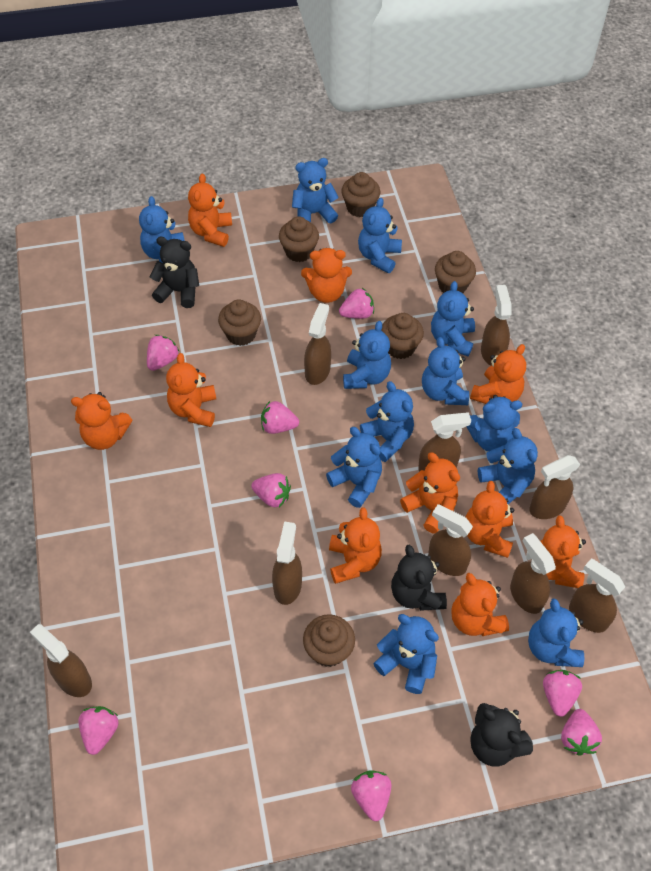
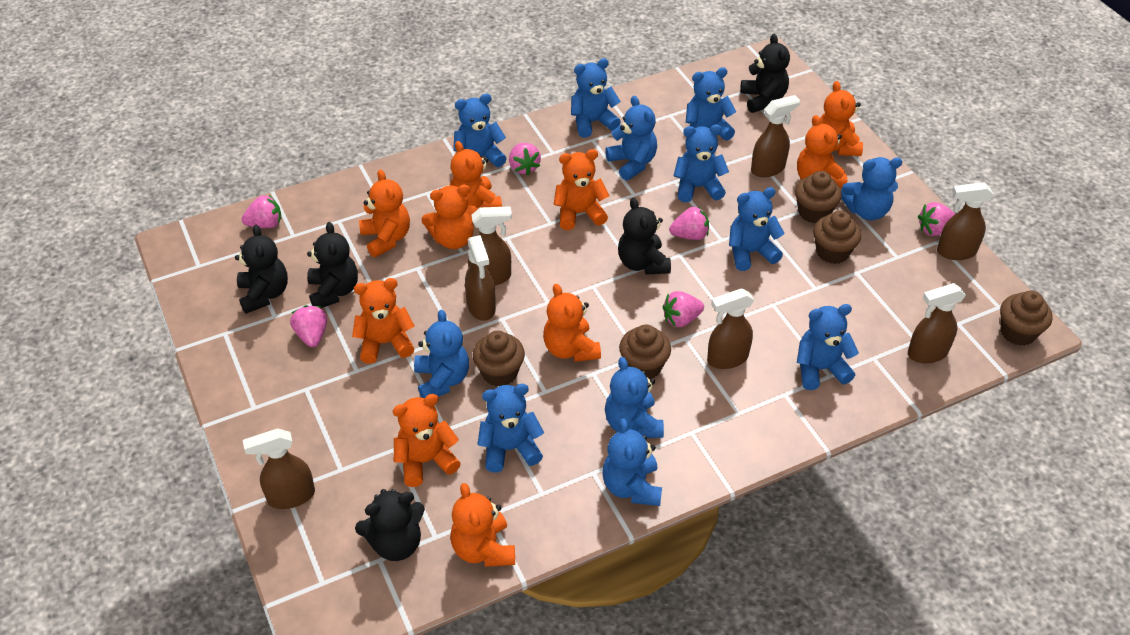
black teddy bear: [150,237,199,308] [391,545,447,611] [470,703,533,767] = 3 -> [235,225,288,314] [307,222,358,308] [355,489,425,561] [618,198,671,275] [740,34,790,113] = 5
brown cupcake: [218,299,261,346] [279,216,319,262] [303,614,355,667] [341,172,380,217] [381,313,424,359] [435,251,476,293] = 6 -> [473,331,525,386] [619,325,671,379] [795,171,842,223] [813,210,861,264] [1000,291,1053,346] = 5
brown spray bottle: [30,624,92,697] [272,522,302,605] [304,303,331,385] [418,412,471,472] [428,504,473,576] [481,285,512,366] [510,533,556,614] [529,455,580,519] [569,559,625,633] = 9 -> [243,428,315,509] [465,235,496,321] [468,206,512,286] [707,288,754,369] [751,95,800,177] [908,283,966,364] [937,182,993,260] = 7
pink strawberry: [78,706,119,755] [147,335,180,371] [251,473,291,508] [261,401,299,434] [339,288,374,319] [351,770,391,821] [543,670,582,717] [561,709,602,756] = 8 -> [241,195,281,228] [290,305,327,347] [509,143,541,175] [663,291,704,327] [669,206,709,240] [918,202,955,236] = 6

